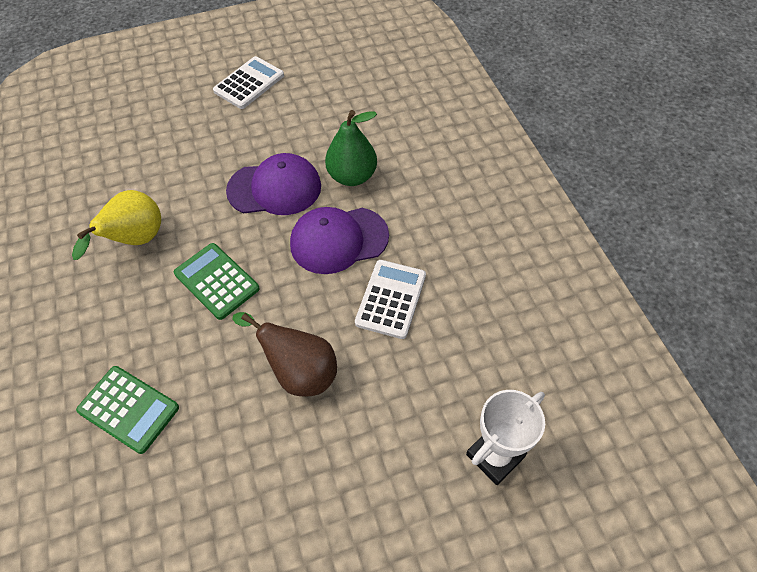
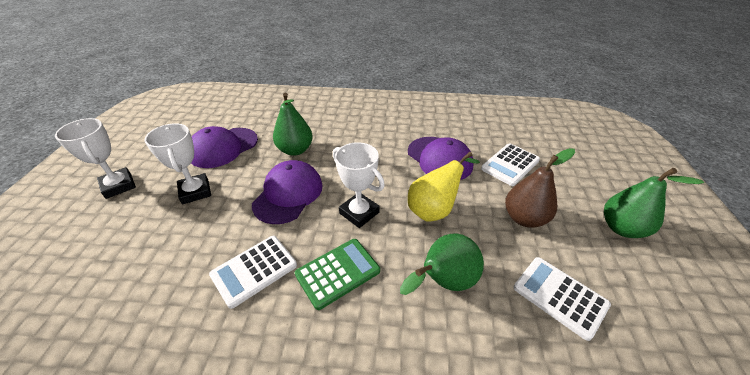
green calculator: [76,366,179,454] [174,243,260,320] = 2 -> [295,239,380,310] = 1
green pear: [325,110,377,186] = 1 -> [273,93,313,156] [400,234,484,295] [604,168,704,238] = 3
purple cap: [226,153,321,215] [290,207,389,274] = 2 -> [191,126,258,168] [252,160,323,224] [408,137,474,180] = 3
white calculator: [213,56,284,109] [355,260,426,339] = 2 -> [209,236,297,309] [481,143,540,186] [513,257,611,341] = 3
white trophy: [466,390,545,485] = 1 -> [55,118,136,199] [144,123,211,204] [333,142,385,228] = 3

